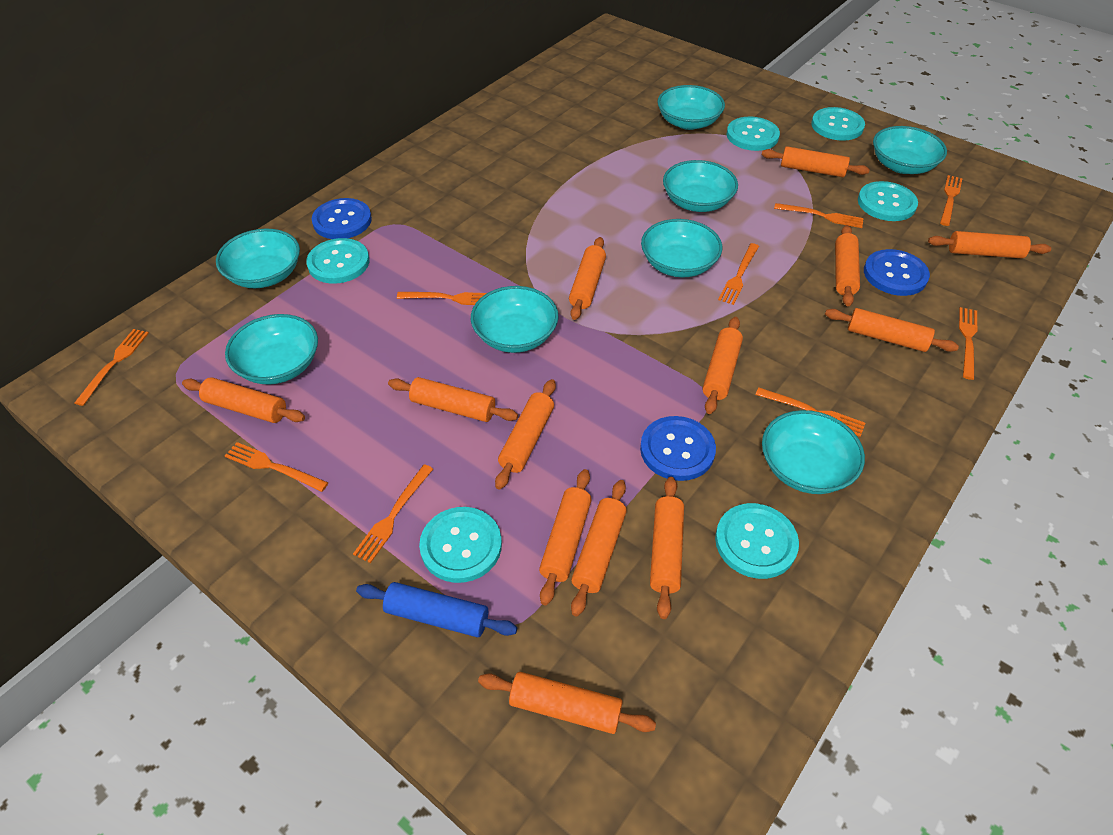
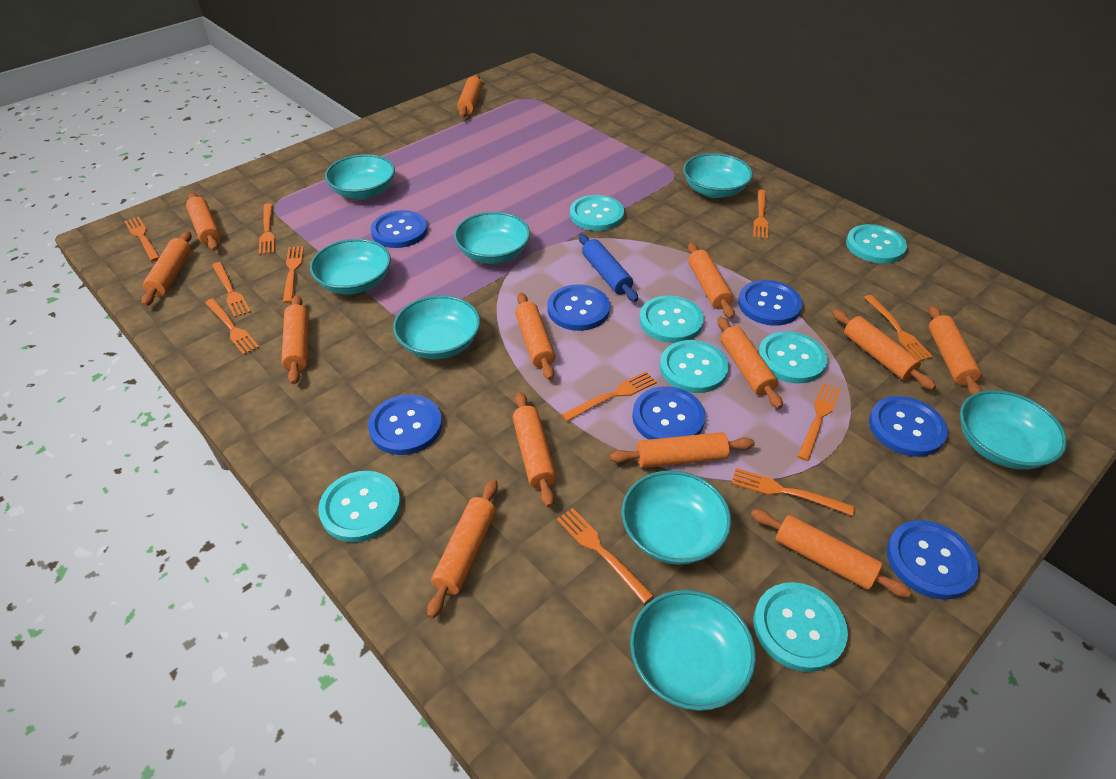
blue button: [312,198,372,239] [640,416,716,481] [864,249,930,296] = 3 -> [368,394,442,455] [371,210,428,248] [547,284,610,331] [632,386,705,440] [738,280,803,326] [869,396,948,457] [887,520,979,600] = 7
orange fork: [75,329,149,406] [225,442,328,492] [353,464,433,563] [397,292,487,305] [718,243,759,305] [755,388,865,437] [774,203,864,228] [940,175,963,226] [959,307,977,380] = 9 -> [124,216,159,261] [205,299,260,355] [212,262,251,318] [259,203,275,255] [283,246,304,303] [557,508,654,604] [561,371,657,421] [731,468,855,516] [753,190,768,239] [797,383,841,461] [864,295,933,360] = 11
turquoise button: [306,238,370,284] [419,507,502,583] [715,503,799,579] [727,117,780,151] [811,107,865,141] [858,181,918,221] = 6 -> [318,471,401,542] [570,195,624,231] [639,295,704,343] [660,340,729,393] [753,582,848,672] [758,331,828,383] [846,224,907,264] = 7

